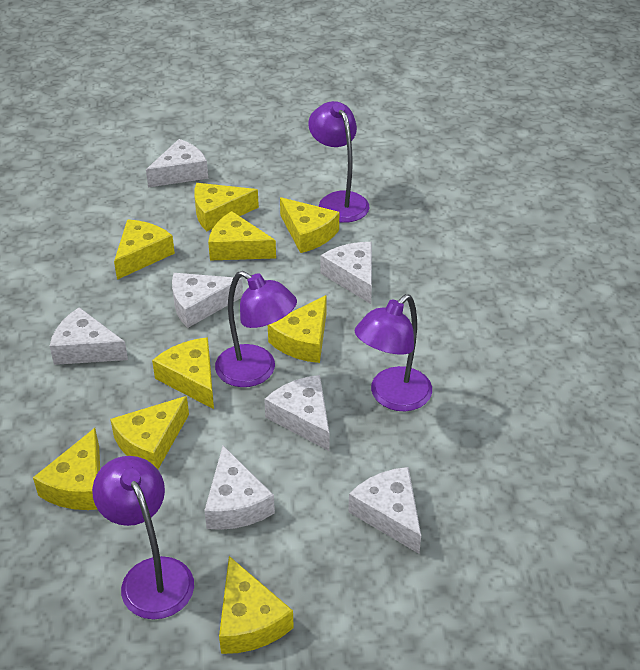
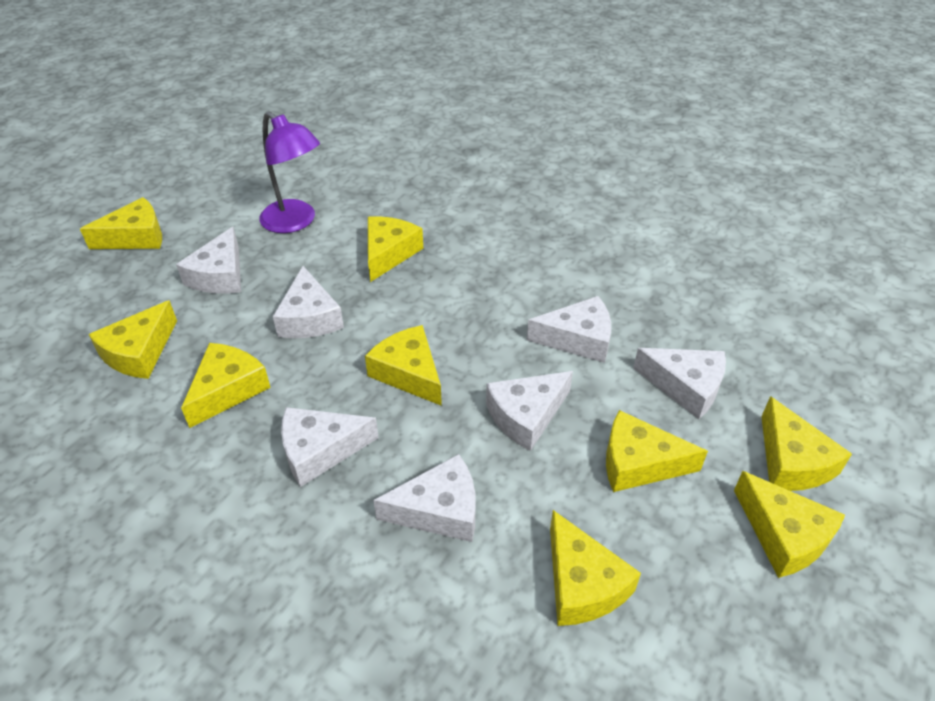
purple lamp: [92,456,194,619] [215,271,297,387] [308,101,370,223] [355,294,432,411] = 4 -> [259,111,320,233] = 1

